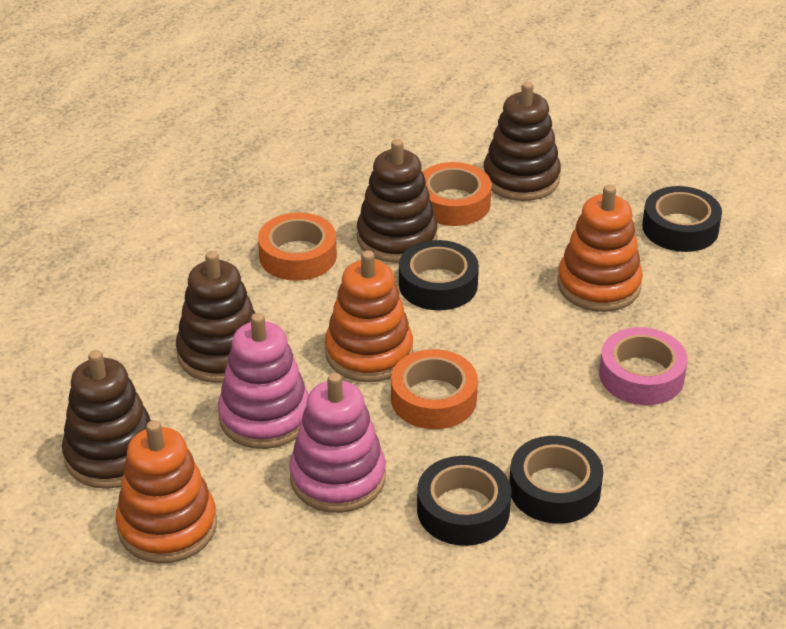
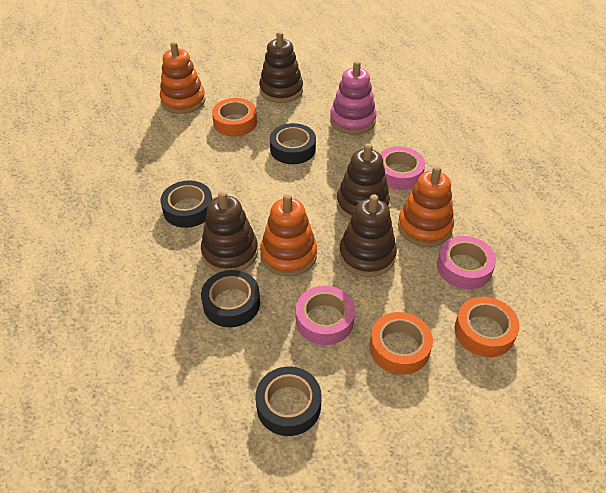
pink stacking toy: [218,313,309,449] [289,373,386,513] = 2 -> [330,61,377,135] = 1
pink tape: [599,327,688,405] = 1 -> [296,286,355,345] [380,147,425,190] [437,236,496,289] = 3

